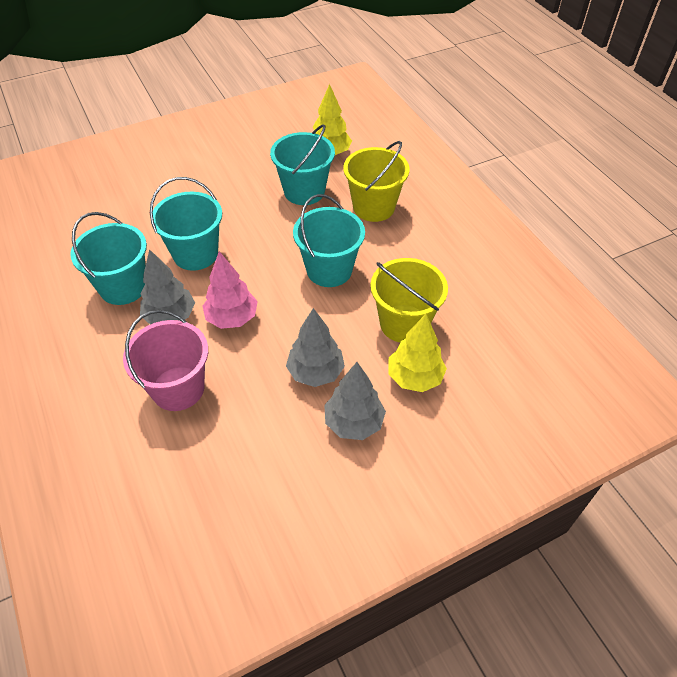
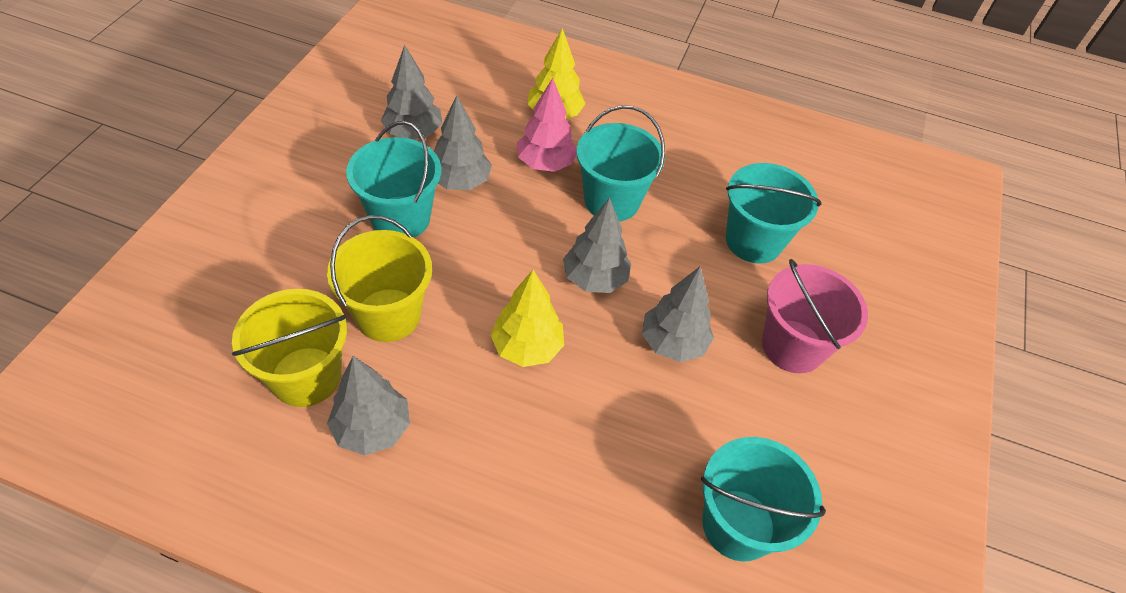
grey tree: [140,249,195,325] [286,308,345,387] [324,362,386,440] = 3 -> [327,356,410,455] [381,45,442,139] [434,96,492,190] [563,198,631,293] [642,267,714,362] = 5

